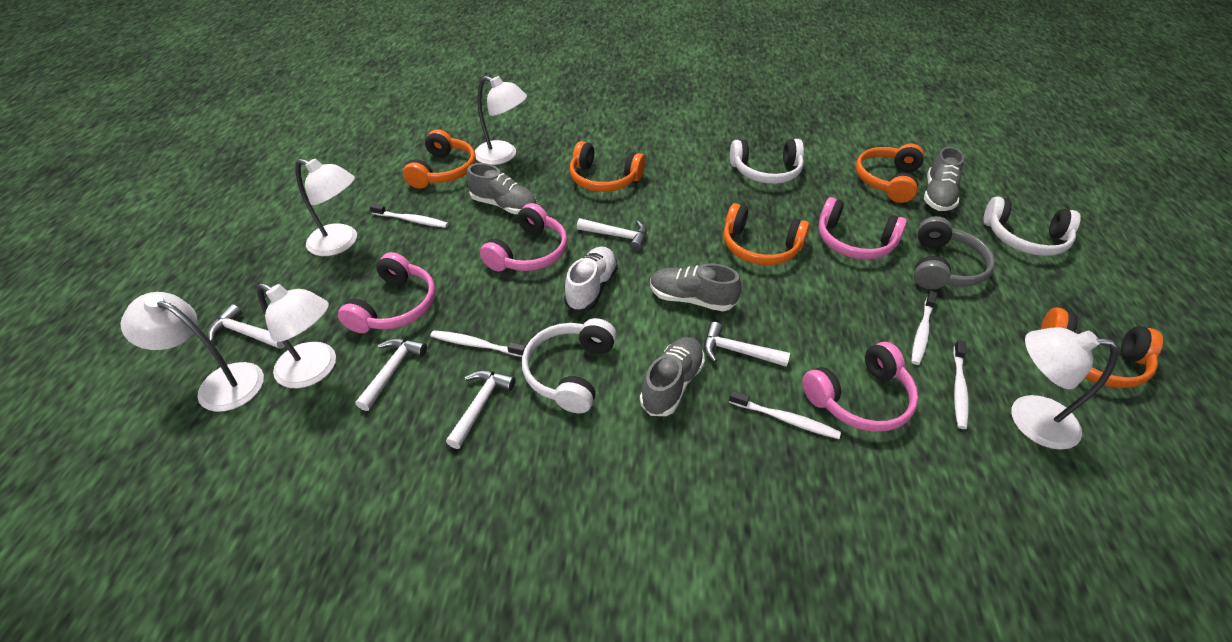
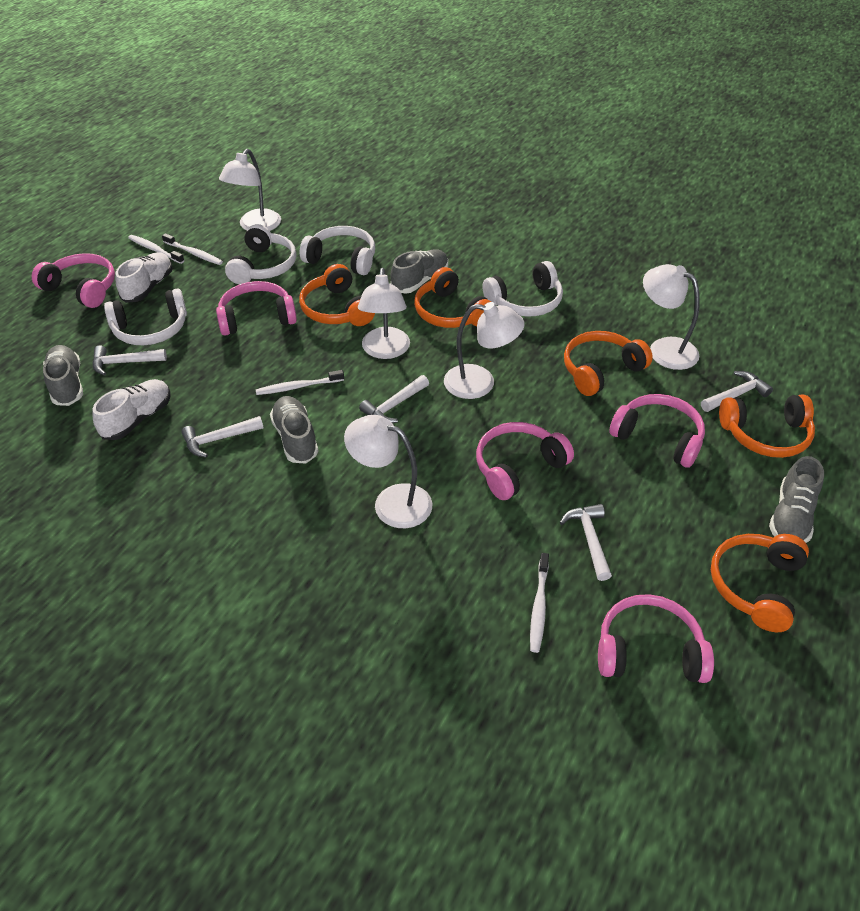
grey headphones: [914,216,995,289] = 1 -> none = 0
pink headphones: [338,252,436,333] [480,203,568,272] [802,342,919,432] [819,197,907,259] = 4 -> [32,253,115,308] [216,281,297,335] [476,422,574,500] [598,594,714,683] [609,394,705,468] = 5
white headphones: [522,318,617,413] [730,139,804,184] [984,196,1081,256] = 3 -> [104,288,187,345] [225,224,296,284] [300,226,375,275] [482,261,563,317] = 4
white shoe: [564,246,618,312] = 1 -> [92,379,171,440] [116,252,173,303] = 2
white toothbrush: [370,204,448,228] [431,330,526,357] [729,390,841,439] [911,291,937,365] [953,340,969,429] = 5 -> [128,235,184,264] [162,233,223,265] [256,370,344,395] [530,553,549,653] = 4

